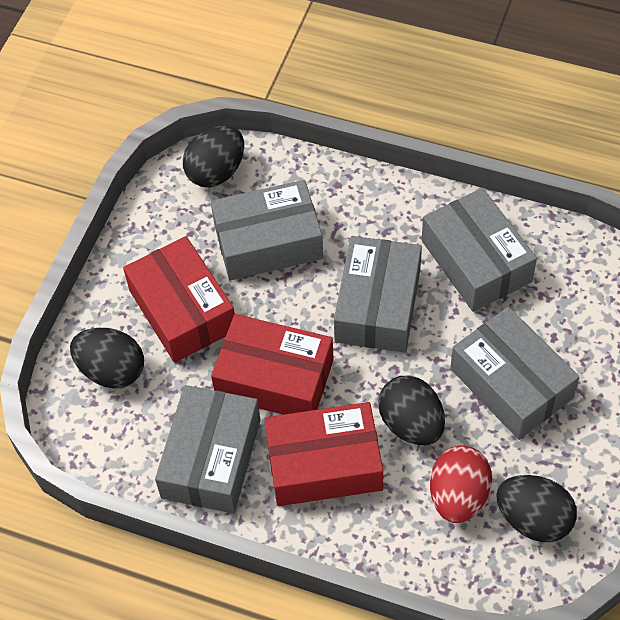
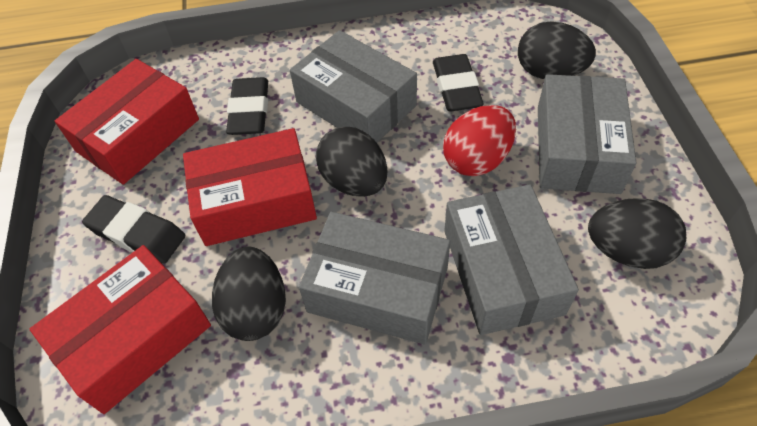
black eraser: none = 0 -> [82,195,185,264] [226,77,268,135] [433,54,484,111] = 3
grey box: [155,385,261,513] [211,180,323,280] [334,236,422,353] [422,188,537,312] [450,307,580,440] = 5 -> [290,30,417,143] [299,212,450,345] [444,184,579,335] [538,74,636,194] = 4

